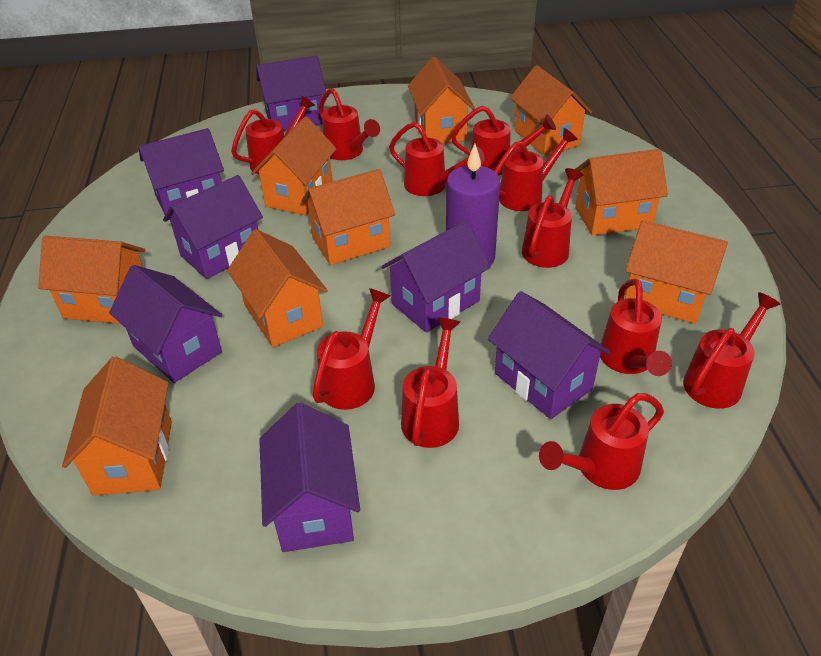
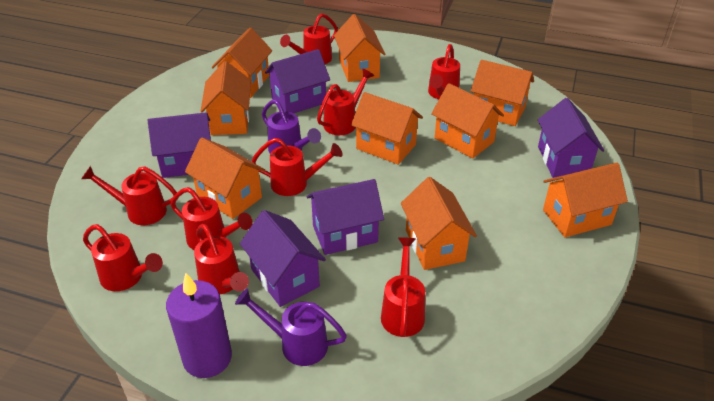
purple house: [109,265,222,383] [139,128,224,215] [163,175,263,279] [257,55,326,131] [259,403,360,552] [382,221,490,333] [488,291,610,419] = 7 -> [148,112,211,178] [240,210,326,307] [265,49,330,114] [307,179,384,255] [538,98,604,178] = 5
purple watering can: none = 0 -> [235,288,347,366] [262,99,321,153] = 2
red watering can: [231,95,315,174] [312,288,390,410] [318,88,380,160] [389,122,484,196] [401,317,460,448] [451,106,556,176] [494,128,578,211] [522,168,584,268] [539,393,664,490] [600,279,672,376] [683,292,780,409] = 11 -> [81,166,177,225] [83,224,163,291] [170,187,253,250] [194,224,249,294] [251,138,343,196] [280,13,338,64] [317,69,374,135] [381,237,425,337] [428,44,460,99] = 9

